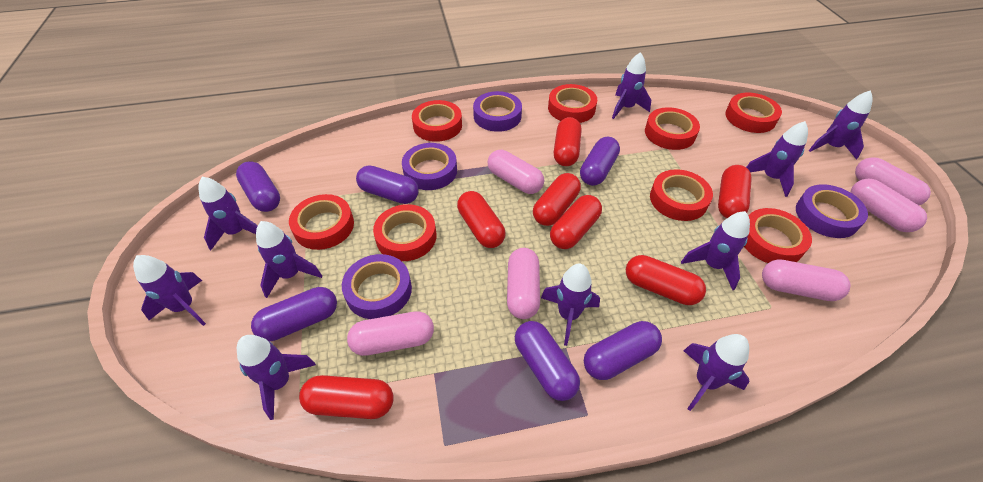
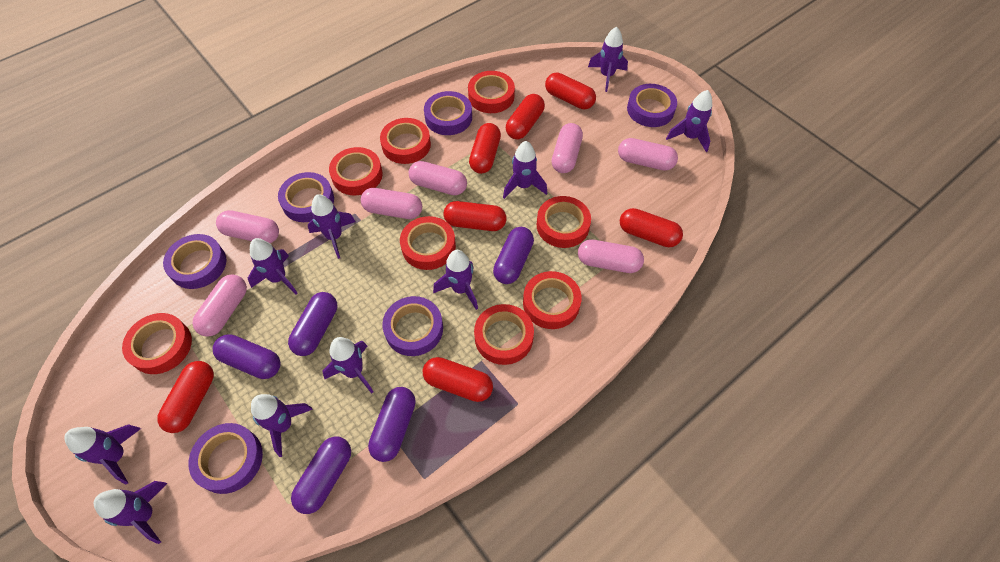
pink capsule: [347,311,434,356] [488,150,544,194] [507,248,540,319] [762,259,850,301] [850,179,927,232] [855,157,931,205] = 6 -> [192,274,247,337] [216,210,279,243] [361,188,422,219] [409,161,467,195] [552,123,583,173] [578,239,644,273] [618,138,678,171] = 7
purple capsule: [236,161,280,212] [251,287,337,341] [356,165,419,204] [515,321,580,401] [580,137,620,186] [584,321,662,380] = 6 -> [212,334,281,379] [288,292,337,356] [291,436,351,514] [368,387,416,462] [493,227,534,284] = 5
purple tape: [342,254,412,319] [402,143,457,190] [473,91,522,132] [796,184,868,238] = 4 -> [163,234,226,289] [189,423,263,494] [278,172,334,222] [382,296,443,356] [424,91,472,135] [627,84,677,127] = 6

